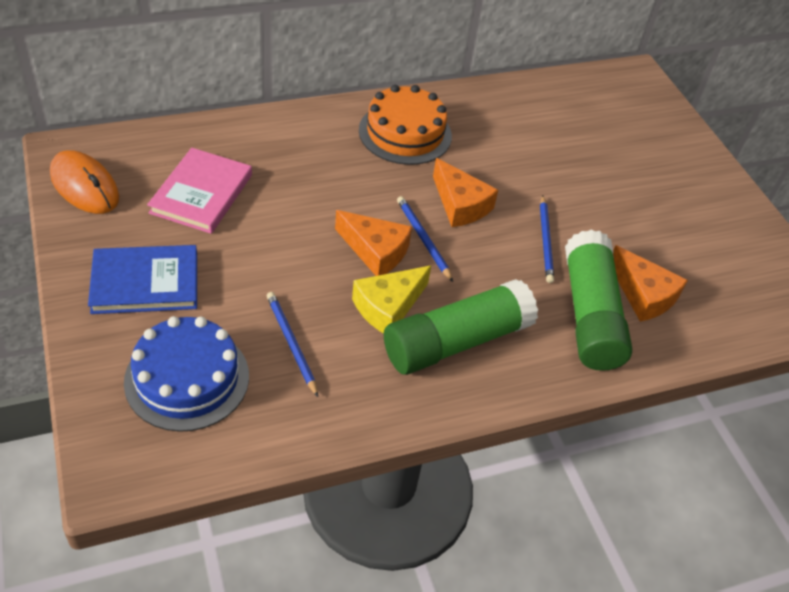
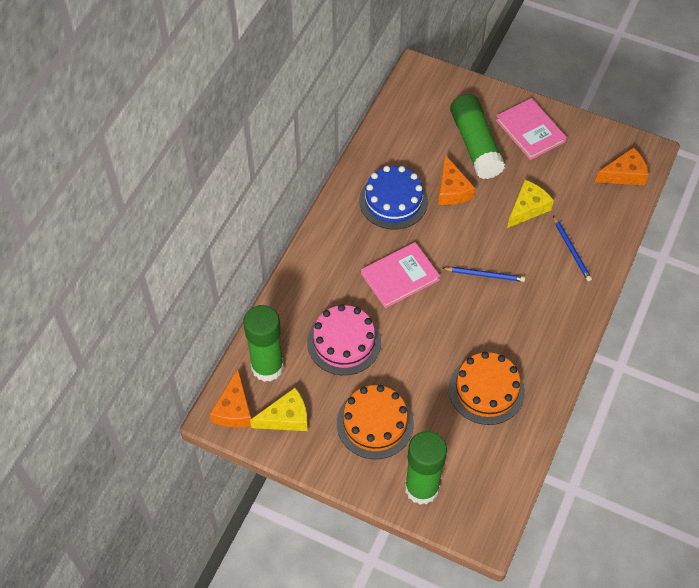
blue book: [88,245,197,314] = 1 -> none = 0
blue pencil: [267,292,318,397] [397,196,453,282] [540,195,554,283] = 3 -> [442,267,525,282] [553,216,592,282] = 2
green glue stick: [384,279,538,375] [565,230,632,371] = 2 -> [243,305,284,382] [405,431,447,505] [450,94,505,179] = 3
orange cake: [359,85,452,165] = 1 -> [337,385,414,459] [449,352,525,425] = 2
orange mouse: [50,150,119,214] = 1 -> none = 0
pink book: [147,148,252,234] = 1 -> [361,242,440,308] [496,98,567,160] = 2
pink cake: none = 0 -> [307,304,381,375] = 1
yellow cheese: [352,266,431,334] = 1 -> [250,388,308,431] [507,180,554,228] = 2

